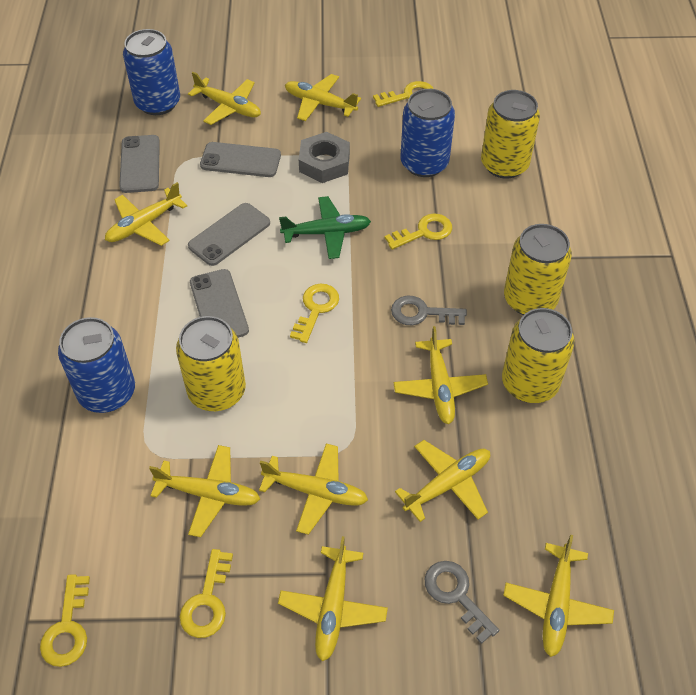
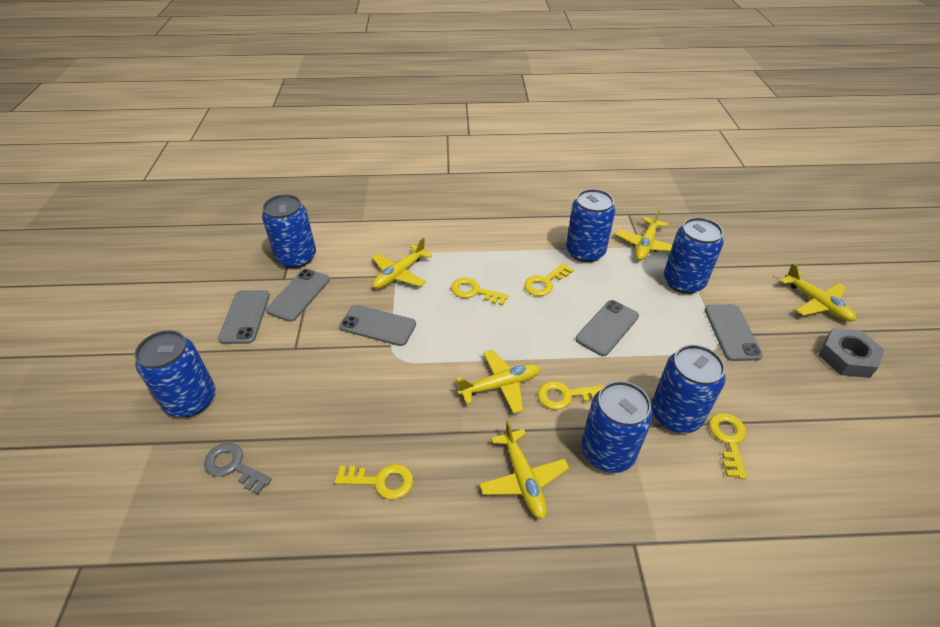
blue can: [58,317,135,413] [123,29,180,115] [400,89,455,177] = 3 -> [135,330,216,417] [262,194,316,268] [566,189,615,262] [581,381,653,473] [651,345,726,433] [664,217,724,294] = 6
green plane: [279,196,371,259] = 1 -> none = 0
grey key: [391,296,467,325] [424,561,499,644] = 2 -> [204,443,272,494] = 1
grey phone: [119,135,160,193] [188,203,270,266] [190,269,249,338] [200,142,281,177] = 4 -> [218,290,270,344] [266,269,330,322] [339,305,416,346] [576,300,639,356] [705,304,763,361] = 5
yellow can: [176,316,246,411] [481,90,540,179] [502,308,575,403] [504,224,572,315] = 4 -> none = 0
yellow plane: [105,182,187,246] [149,445,260,537] [188,72,261,125] [259,443,368,535] [278,536,388,662] [285,74,361,121] [393,326,488,424] [395,440,490,522] [503,535,614,657] = 9 -> [372,237,433,289] [456,350,540,414] [479,420,569,520] [615,208,672,260] [780,263,856,322] = 5

